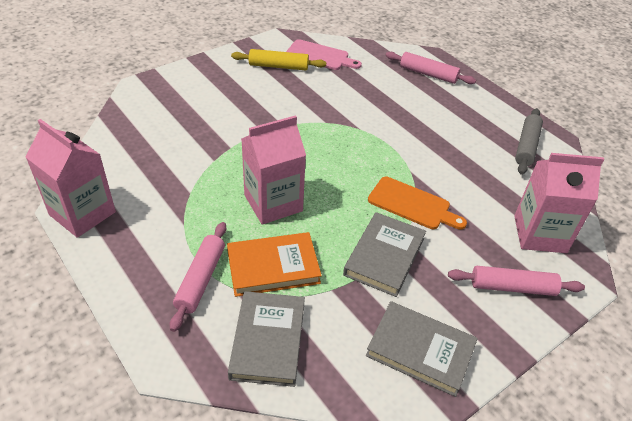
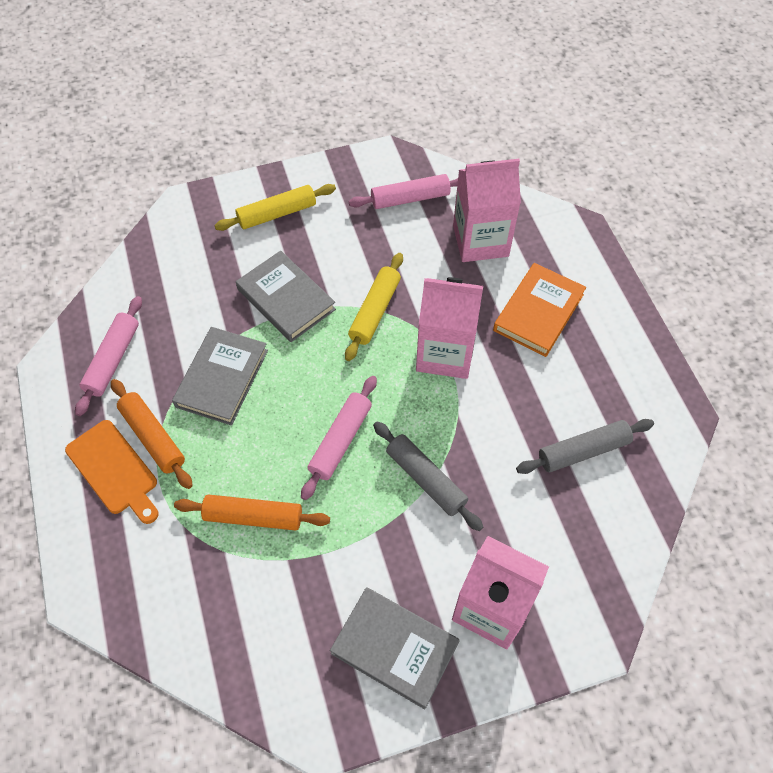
grey rolling pin: [515,108,543,175] = 1 -> [373,421,483,531] [516,419,654,474] = 2
orange rolling pin: none = 0 -> [111,379,193,489] [174,494,330,531] = 2
pink cutting board: [286,39,362,70] = 1 -> none = 0
yellow rolling pin: [231,49,326,70] = 1 -> [214,184,336,231] [345,253,403,361] = 2

